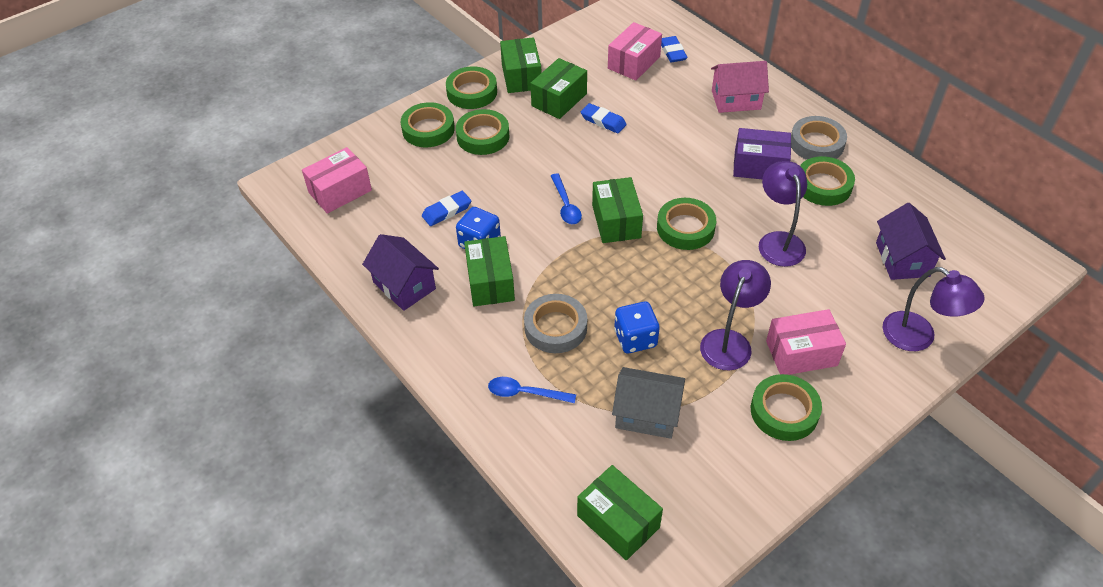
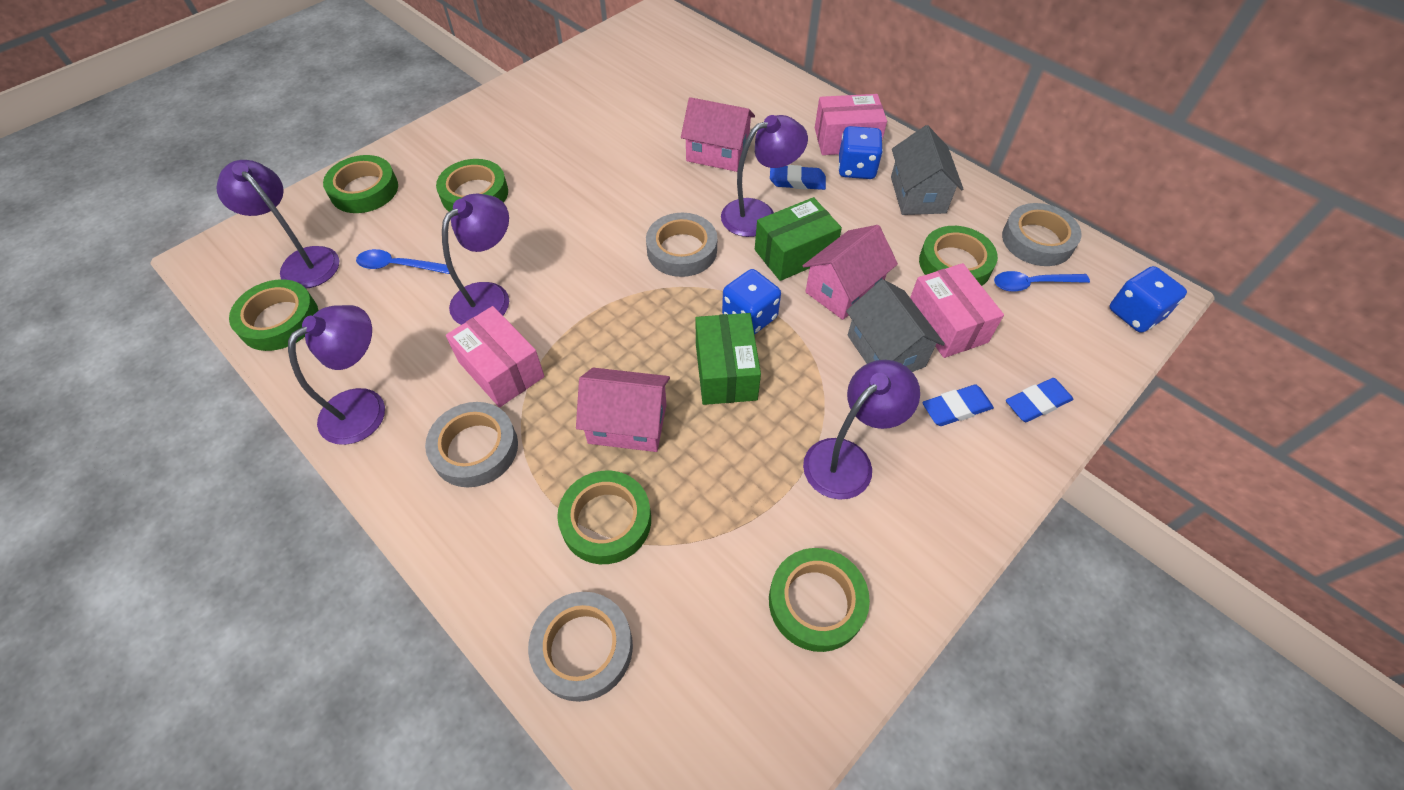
blue dice: [456,207,501,249] [614,301,660,353] = 2 -> [722,269,781,335] [838,126,883,179] [1109,266,1187,333] = 3
green box: [464,236,515,306] [500,37,541,93] [531,58,587,119] [577,465,663,561] [592,177,643,243] = 5 -> [695,313,761,405] [755,197,842,281] = 2
grey house: [612,367,685,439] = 1 -> [846,279,945,372] [891,125,963,215] = 2
grey tape: [524,294,587,353] [791,116,847,160] = 2 -> [425,402,518,487] [528,592,633,702] [646,213,717,277] [1002,203,1082,266] = 4
pink house: [711,61,769,113] = 1 -> [576,368,670,452] [681,97,755,172] [803,225,898,320] = 3
purple box: [733,128,791,179] = 1 -> none = 0
purple house: [362,234,439,311] [876,203,946,280] = 2 -> none = 0
purple lamp: [700,260,771,370] [759,161,807,267] [882,267,985,351] = 3 -> [216,160,339,289] [288,305,385,445] [442,193,509,325] [721,115,808,237] [803,360,920,500] = 5

